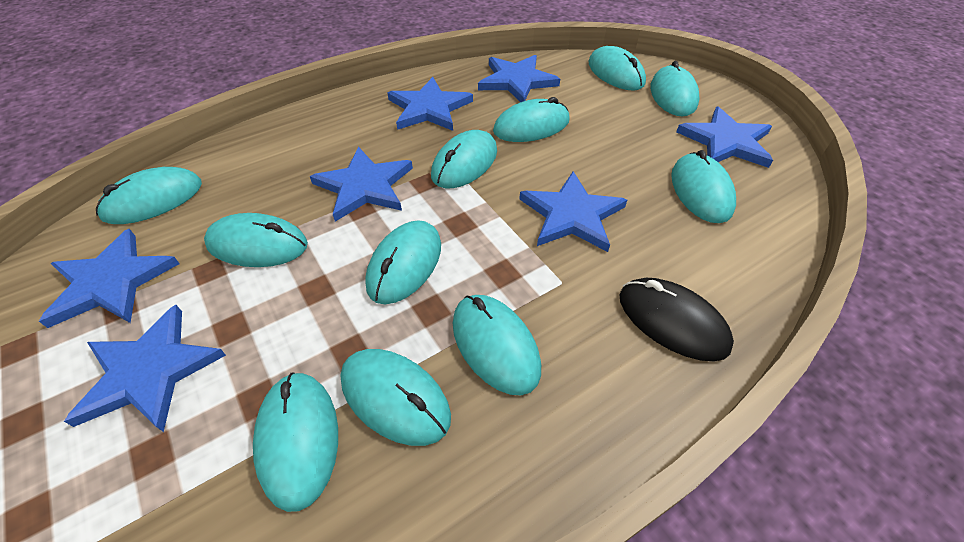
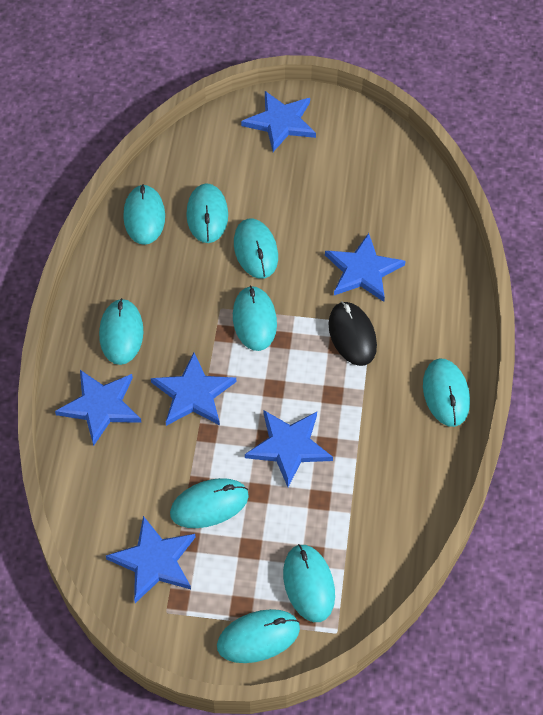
blue star: [39,229,180,328] [64,305,226,432] [310,147,413,222] [388,77,473,131] [478,55,560,102] [519,171,627,252] [676,107,773,168] = 7 -> [55,370,142,446] [106,516,196,603] [151,353,236,426] [241,91,316,152] [245,410,333,487] [325,233,406,302] = 6
turquoise mouse: [96,167,202,224] [204,213,308,267] [253,373,338,512] [340,349,451,446] [365,220,441,304] [431,130,497,188] [453,295,541,395] [493,97,570,142] [589,46,646,91] [650,61,699,116] [671,150,736,223] = 11 -> [99,298,143,365] [123,184,165,245] [170,478,249,528] [186,183,228,243] [217,609,300,663] [233,285,277,351] [234,219,278,279] [283,544,335,622] [423,358,470,427] = 9

